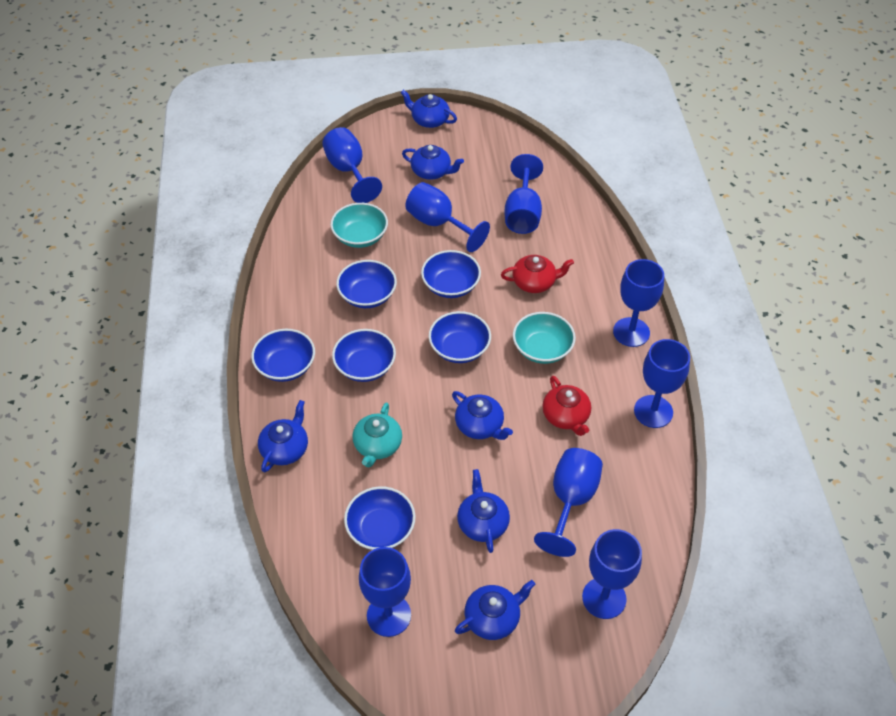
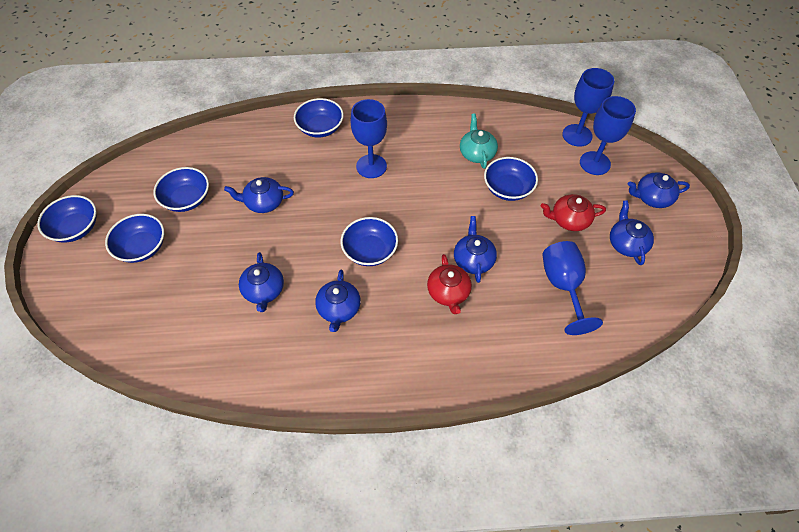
blue goblet: [322,127,382,203] [359,547,411,637] [405,182,490,252] [504,154,543,234] [534,448,603,557] [582,529,642,619] [613,259,664,347] [634,339,690,428] = 8 -> [350,99,387,178] [542,241,603,335] [562,68,614,147] [580,96,636,175] = 4
turquoise bowl: [330,203,388,248] [513,312,576,364] = 2 -> none = 0

